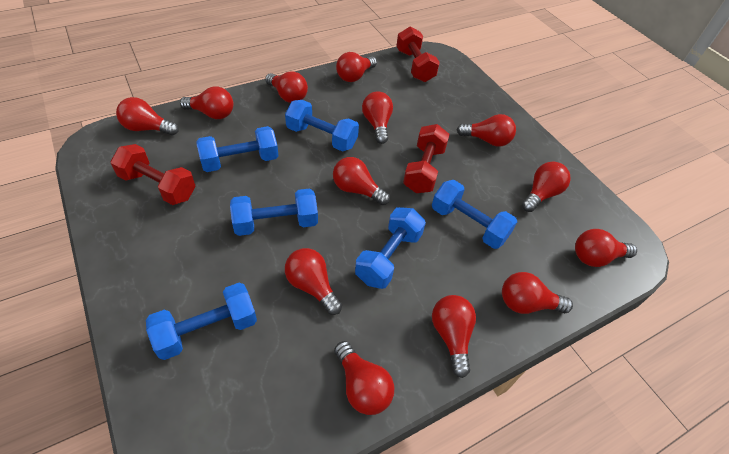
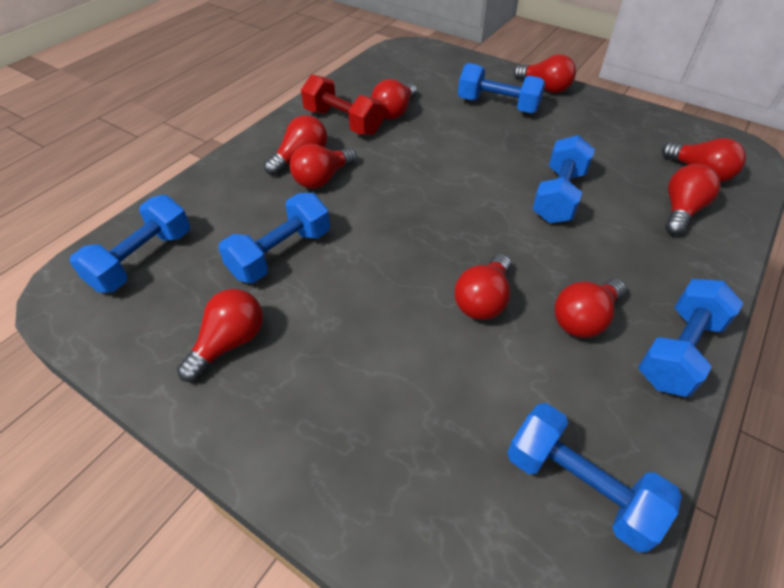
red dumbbell: [111,144,196,205] [396,26,440,82] [403,124,450,193] = 3 -> [301,74,383,136] = 1
red light bulb: [116,97,179,135] [180,86,234,119] [265,71,308,103] [285,248,342,315] [333,157,390,205] [334,341,394,415] [336,52,377,82] [362,92,393,144] [432,295,476,378] [457,114,516,147] [502,272,573,314] [522,162,571,212] [575,229,637,267] = 13 -> [177,289,263,382] [264,115,327,175] [290,143,357,189] [371,79,417,120] [454,254,511,320] [513,54,576,93] [554,279,626,338] [662,138,746,182] [665,164,721,235] = 9

